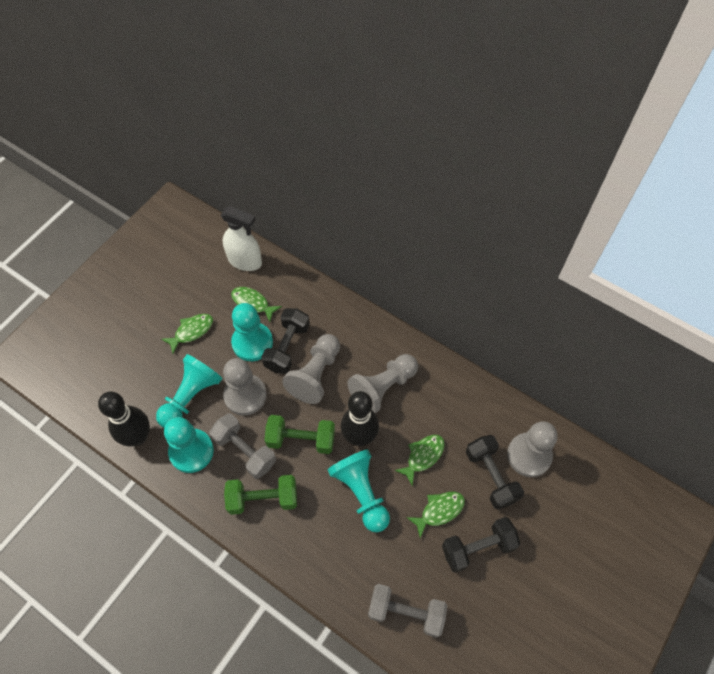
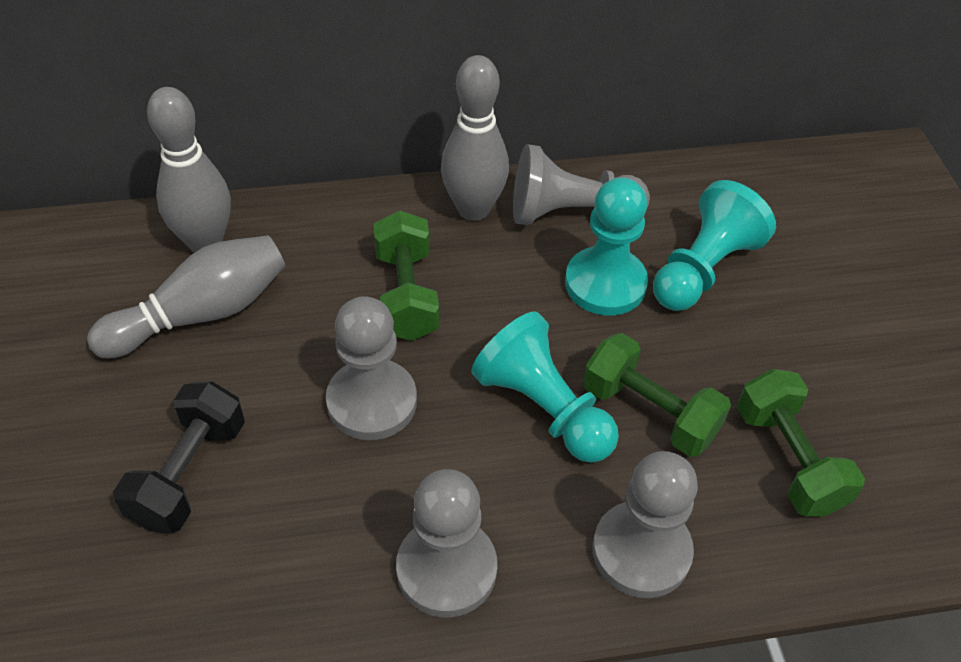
black bowling pin: [98,391,150,446] [341,391,379,446] = 2 -> none = 0
black dumbbell: [261,308,310,374] [442,517,520,573] [466,435,524,510] = 3 -> [113,381,245,533] = 1
green dumbbell: [224,475,297,515] [265,415,335,454] = 2 -> [373,210,439,341] [583,333,731,457] [737,369,865,517] = 3
green fish: [161,314,213,354] [231,287,282,322] [394,435,445,486] [406,492,465,538] = 4 -> none = 0
grey bowling pin: none = 0 -> [87,235,285,359] [147,87,231,253] [441,55,509,221] = 3
grey dumbbell: [209,414,276,479] [368,584,448,638] = 2 -> none = 0
turquoise pawn: [156,354,223,428] [164,417,214,473] [231,303,273,361] [328,449,390,532] = 4 -> [471,311,619,463] [565,177,648,316] [653,180,776,311] = 3
white spray bottle: [221,206,262,271] = 1 -> none = 0

